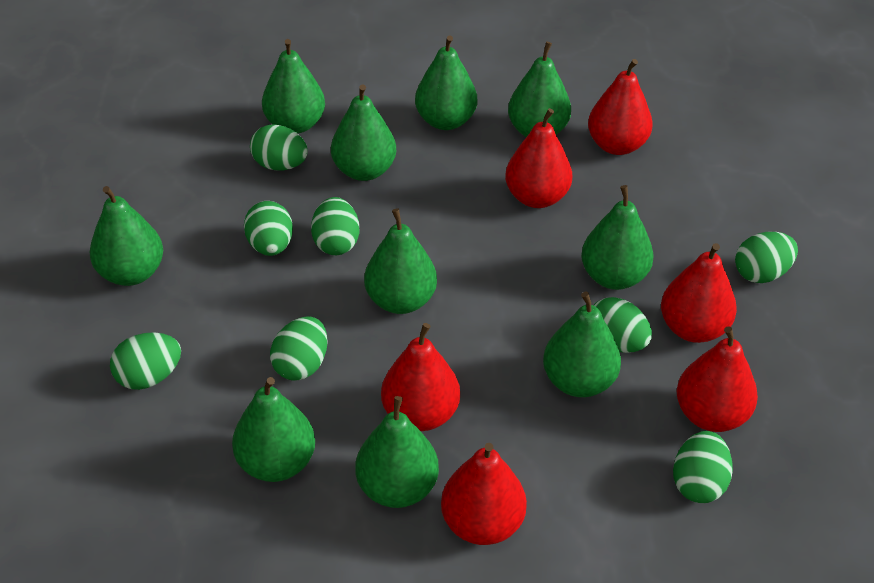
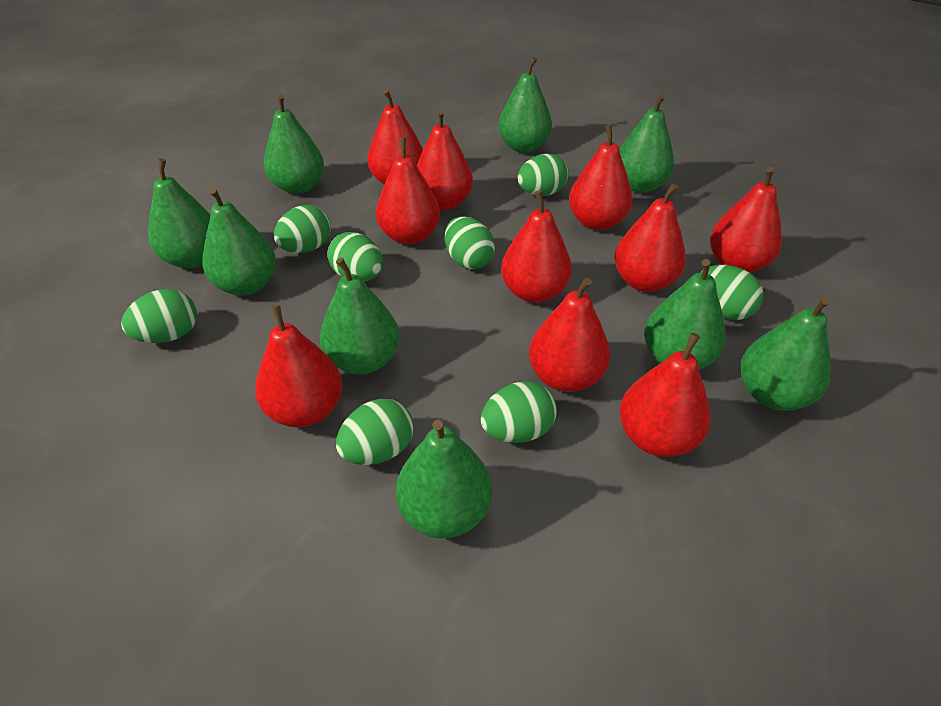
green pear: [89,186,163,286] [232,377,315,482] [262,39,325,134] [331,85,396,181] [355,396,439,508] [364,208,437,314] [415,35,477,130] [508,42,571,137] [543,291,621,397] [581,185,654,290] = 10 -> [148,158,210,268] [202,187,276,295] [264,94,324,194] [320,258,400,375] [396,420,492,538] [498,57,552,153] [619,94,674,193] [644,259,726,370] [741,297,831,411] = 9
red pear: [381,323,460,431] [441,443,527,545] [505,108,572,208] [588,59,653,155] [661,243,737,343] [677,326,758,432] = 6 -> [255,304,343,427] [367,89,423,184] [376,137,440,245] [417,110,473,211] [501,190,572,303] [529,278,610,392] [569,124,632,230] [614,183,686,292] [619,333,711,457] [710,167,782,273] = 10

